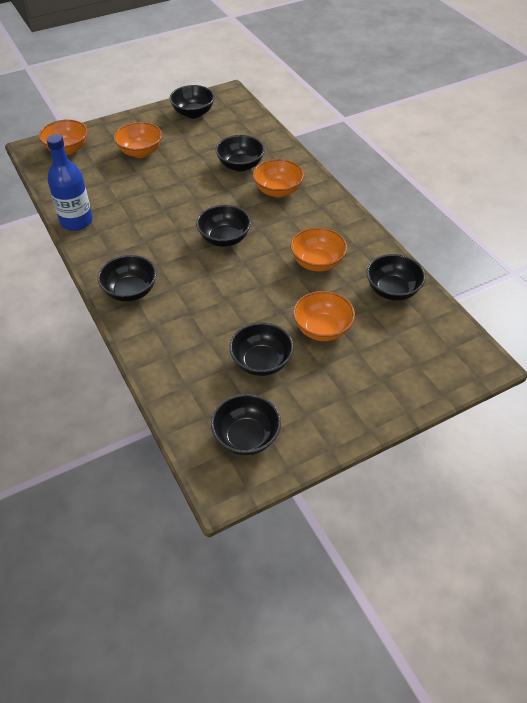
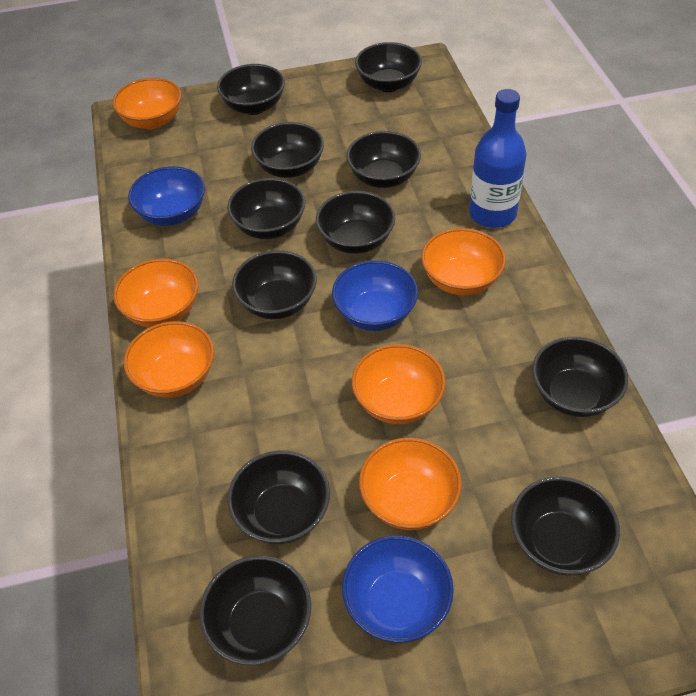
black bowl: [97,255,157,302] [169,85,215,118] [196,205,251,247] [211,394,281,455] [216,135,265,172] [229,322,294,376] [366,254,426,301] = 7 -> [199,556,311,665] [217,64,285,115] [227,178,305,239] [227,451,330,544] [232,250,317,319] [251,122,324,178] [316,191,395,254] [346,131,421,188] [355,42,422,92] [511,476,620,575] [532,337,628,417] = 11
blue bowl: none = 0 -> [128,166,205,226] [332,260,418,331] [342,535,454,643] = 3
orange bowl: [39,119,88,155] [114,122,162,158] [253,159,304,197] [291,227,347,271] [293,291,355,341] = 5 -> [113,78,182,129] [113,258,198,328] [124,321,214,398] [352,344,446,424] [359,438,462,530] [421,228,506,296] = 6

